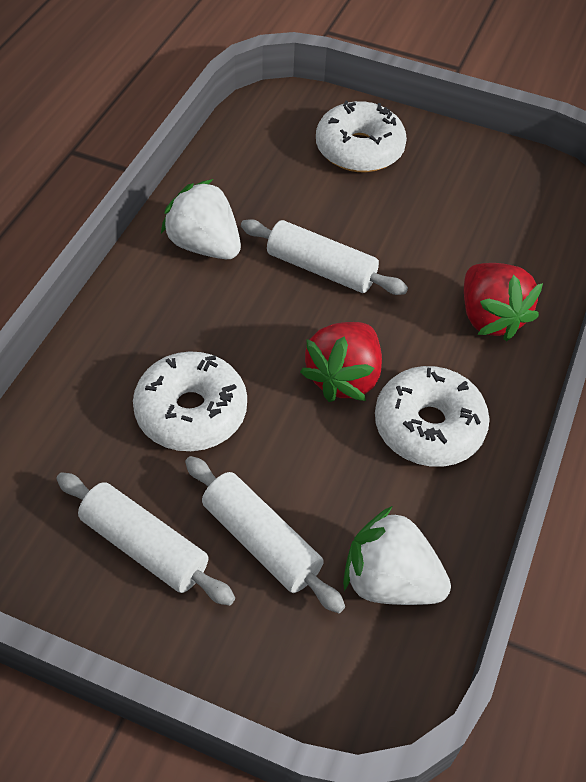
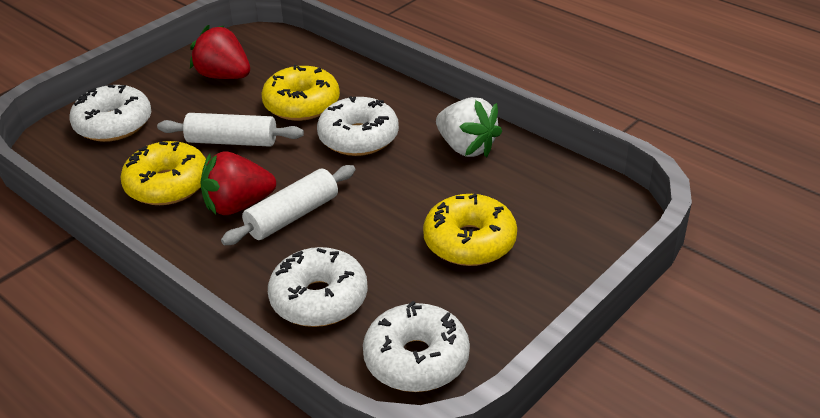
white donut: [133,351,247,451] [316,100,407,172] [375,366,490,467] = 3 -> [70,85,151,142] [268,247,368,327] [317,96,399,156] [363,301,470,392] = 4
white rolling pin: [56,472,235,605] [185,456,345,613] [241,219,408,295] = 3 -> [157,113,304,147] [221,165,355,245] = 2
white strawberry: [161,179,241,259] [343,506,451,605] = 2 -> [436,97,502,157] = 1
yellow donut: none = 0 -> [120,141,206,205] [261,65,340,121] [423,194,517,266] = 3

